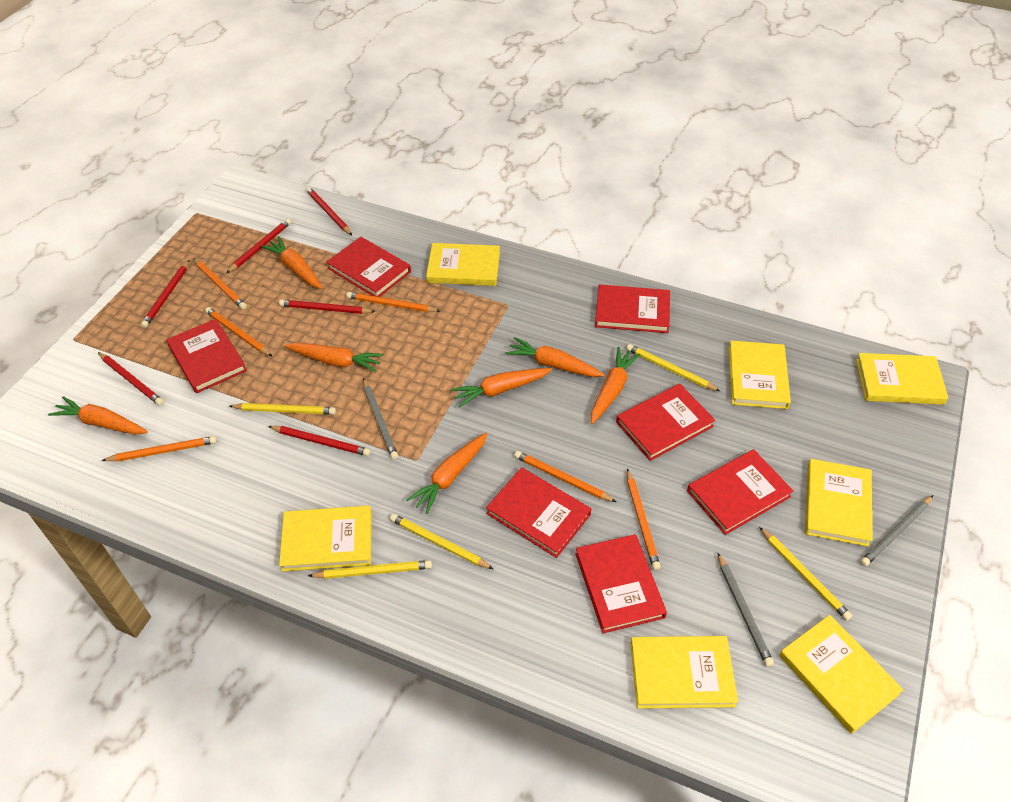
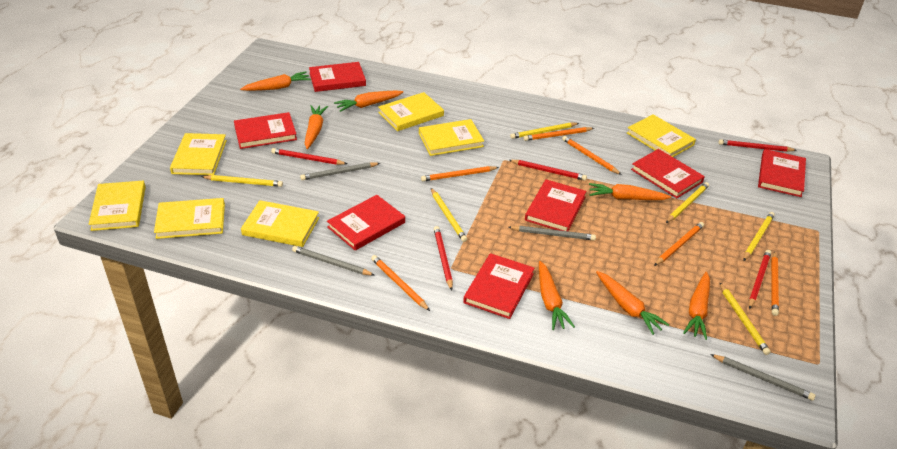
grey pencil: [363,378,398,460] [717,552,774,667] [860,495,933,567] = 3 -> [292,246,375,276] [300,162,380,180] [508,226,596,240] [710,354,816,401] = 4
red pencil: [98,352,164,405] [141,260,189,328] [227,218,291,273] [268,426,370,456] [279,300,376,314] [306,187,352,235] = 6 -> [271,148,347,165] [434,226,453,290] [509,160,587,181] [718,139,797,152] [749,250,771,309] = 5
yellow pencil: [229,403,336,415] [308,560,432,579] [390,514,493,569] [626,344,720,391] [759,527,852,621] = 5 -> [201,175,283,187] [431,188,467,242] [510,122,579,139] [666,182,709,223] [719,282,771,355] [743,212,775,261] = 6

